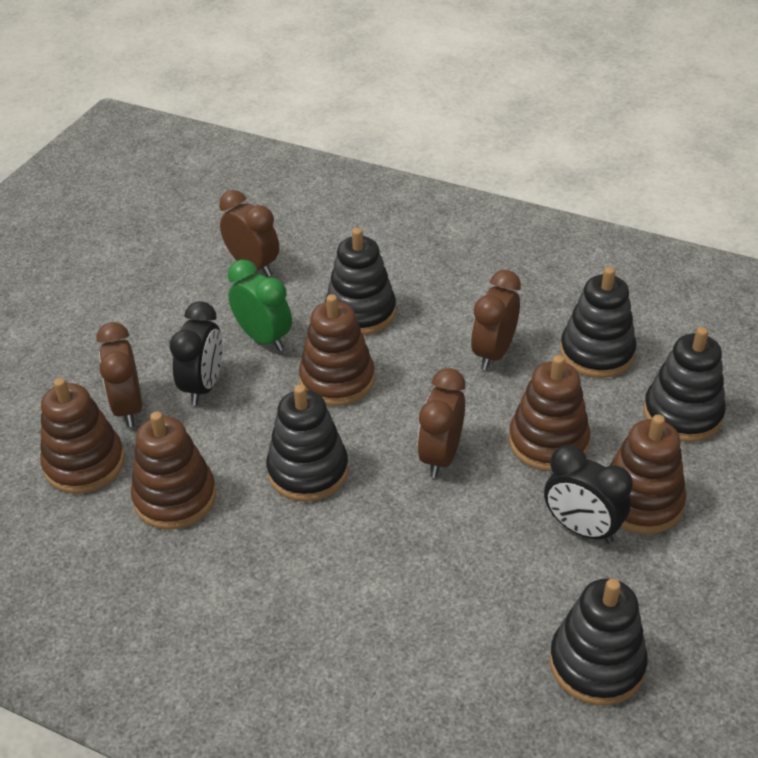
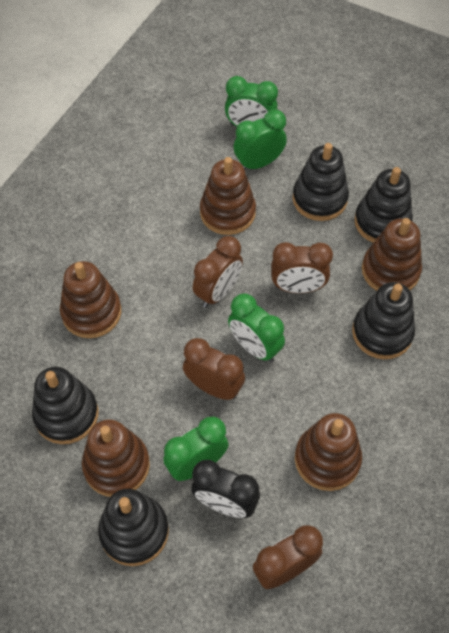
black clock: [170,301,223,405] [544,445,633,544] = 2 -> [191,460,260,518] = 1
green clock: [228,259,292,351] = 1 -> [163,417,229,481] [225,76,278,127] [228,293,285,362] [234,109,287,170] = 4

